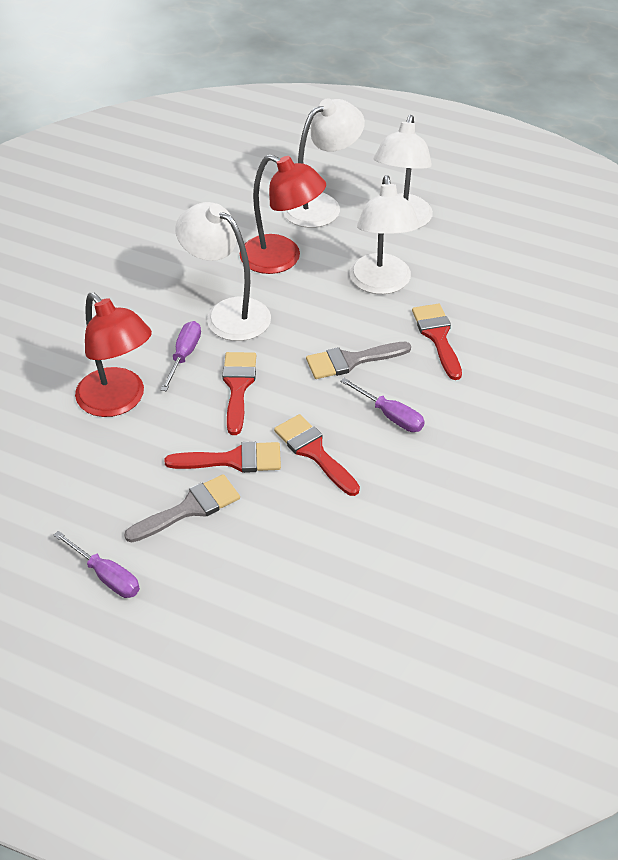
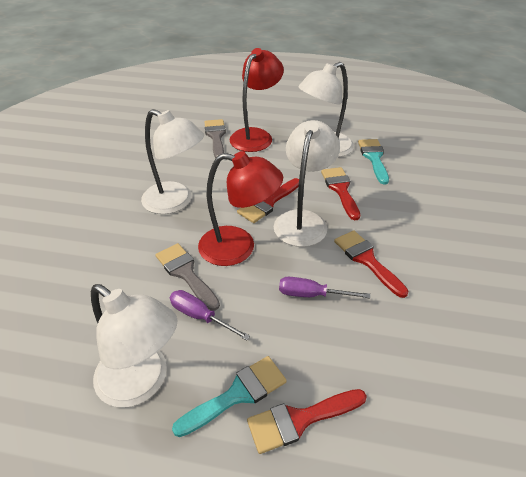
purple screwdriver: [53,531,140,598] [161,321,201,391] [340,378,425,432] = 3 -> [170,290,250,341] [279,277,370,298] = 2
turquoise brush: none = 0 -> [172,356,287,437] [358,139,389,184] = 2

